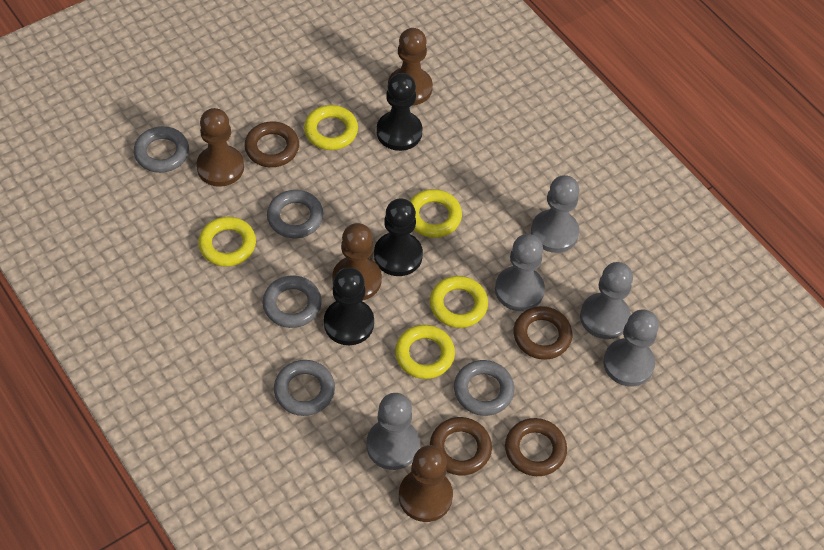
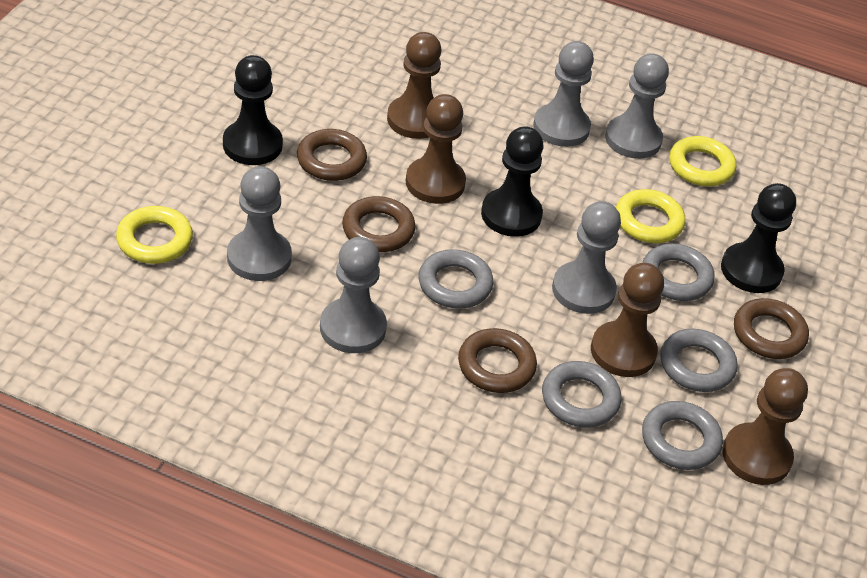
yellow ring: [198,217,256,267] [304,105,358,150] [395,325,455,379] [410,189,462,238] [430,276,488,328] = 5 -> [116,206,193,264] [616,189,685,243] [669,136,736,186] = 3

